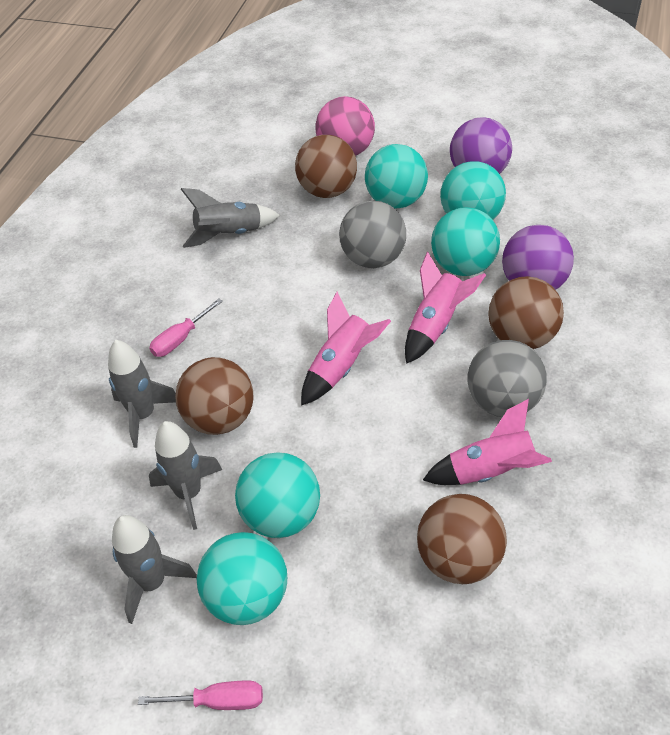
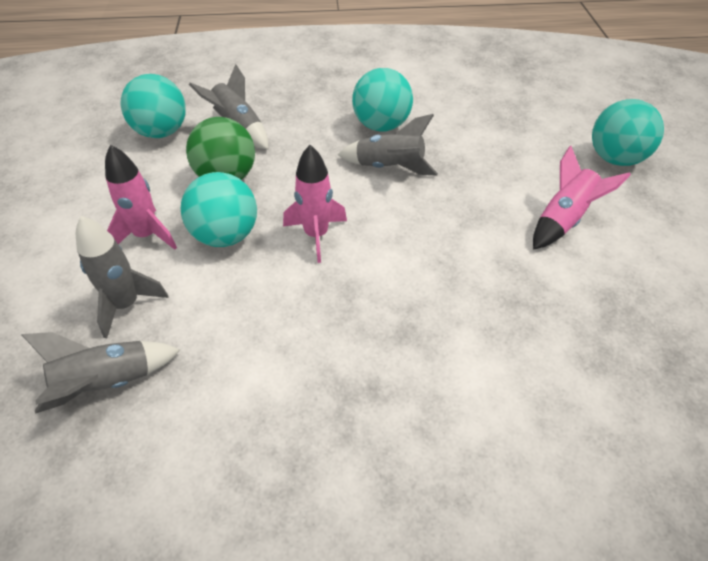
brown ball: [175,357,254,435] [295,135,357,198] [417,494,507,584] [488,276,564,349] = 4 -> none = 0
green ball: none = 0 -> [186,117,255,180] = 1
grey ball: [339,201,406,268] [467,340,547,417] = 2 -> none = 0
pink ball: [315,96,375,156] = 1 -> none = 0
pink screwdriver: [138,681,263,710] [149,298,223,357] = 2 -> none = 0
purple ball: [450,117,512,174] [502,225,574,290] = 2 -> none = 0
turquoise ball: [197,532,287,625] [235,452,320,538] [365,144,428,209] [431,207,500,276] [440,161,506,219] = 5 -> [121,74,186,138] [181,172,257,247] [352,68,413,132] [592,99,664,166] = 4

